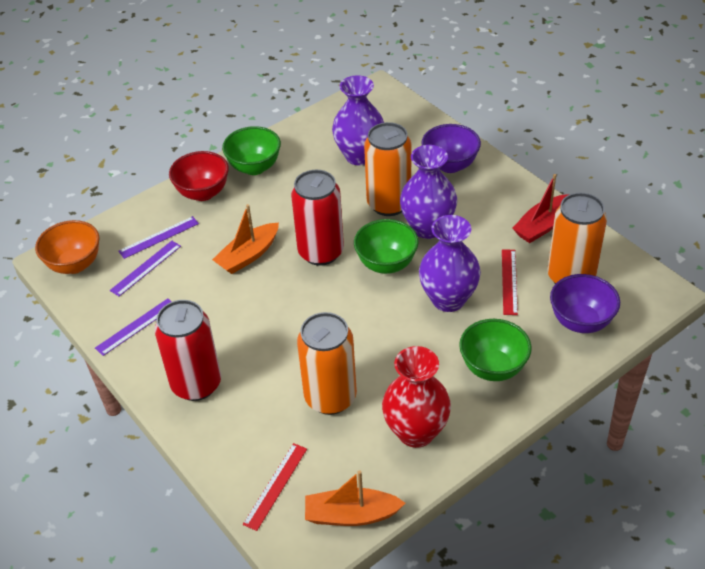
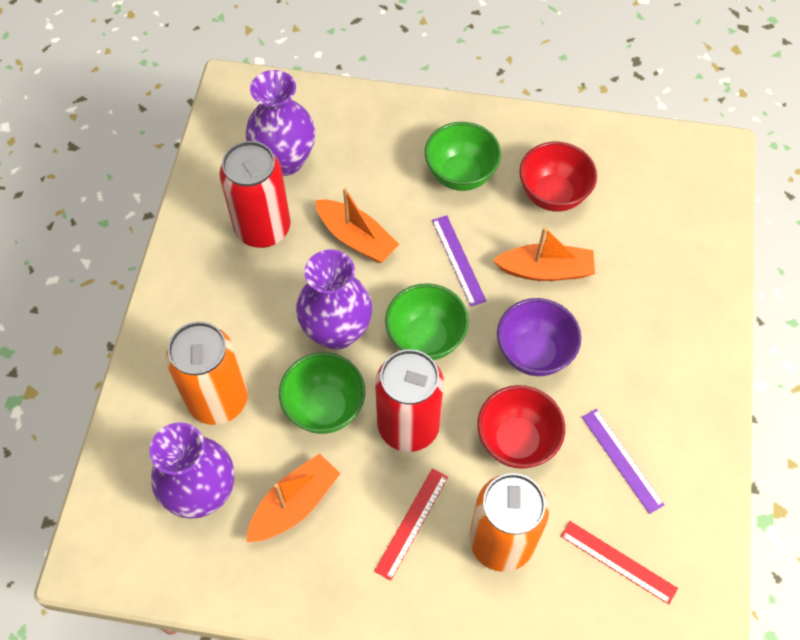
orange boat: [212,204,279,274] [305,470,406,526] = 2 -> [246,453,340,542] [315,187,399,263] [493,227,595,281] = 3
orange bowl: [35,220,100,274] = 1 -> none = 0
orange can: [297,312,357,415] [364,122,411,216] [547,193,607,284] = 3 -> [166,321,248,425] [469,473,549,572] = 2
purple bowl: [421,124,481,173] [550,274,620,333] = 2 -> [497,298,581,376] = 1
purple ruler: [95,298,172,356] [110,241,181,296] [118,216,199,259] = 3 -> [432,215,486,307] [582,409,665,514] = 2
red boat: [512,174,570,243] = 1 -> none = 0
red bowl: [169,151,229,201] = 1 -> [477,385,565,469] [519,142,597,212] = 2
red vase: [382,346,451,448] = 1 -> none = 0

